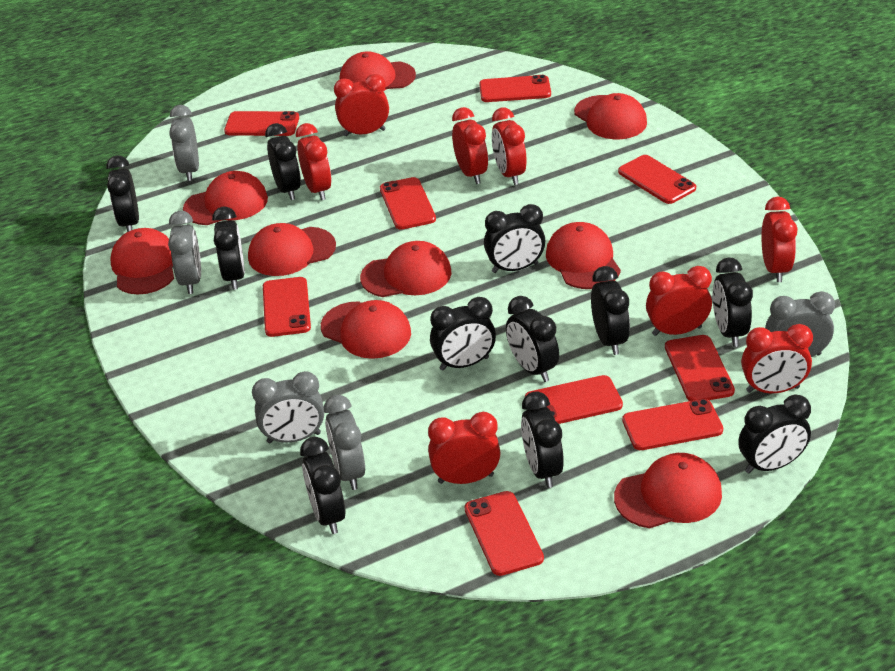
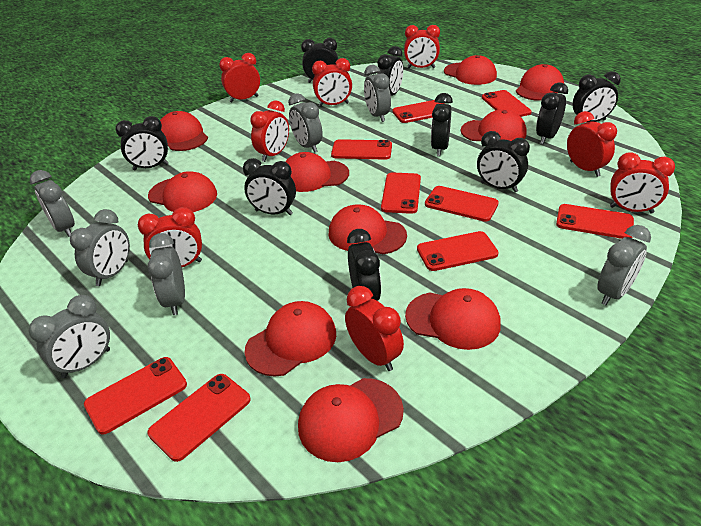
black clock: [106,156,139,232] [212,207,245,290] [265,123,301,200] [300,437,346,534] [430,297,496,371] [484,204,545,273] [506,296,559,382] [521,391,564,488] [591,266,630,355] [712,258,753,347] [738,395,811,474] = 11 -> [115,116,169,170] [243,158,296,215] [301,38,338,83] [347,229,381,301] [377,46,403,96] [431,93,453,156] [477,131,530,192] [536,82,568,144] [573,71,621,122] = 9
grey clock: [168,211,201,294] [169,105,199,181] [252,371,324,443] [324,395,365,490] [765,291,835,357] = 5 -> [29,295,110,378] [30,170,75,237] [70,209,130,286] [147,233,185,315] [288,93,323,153] [364,65,391,122] [597,225,651,305] = 7
red cap: [110,228,174,294] [183,171,268,225] [248,223,336,276] [321,300,411,359] [339,51,416,91] [360,241,452,297] [546,222,621,289] [574,93,647,139] [614,453,722,528] = 9 -> [148,171,217,212] [160,111,208,151] [245,301,336,377] [285,152,349,192] [298,378,404,462] [329,204,407,254] [405,288,501,350] [444,55,497,85] [461,109,527,141] [516,64,564,101] = 10

